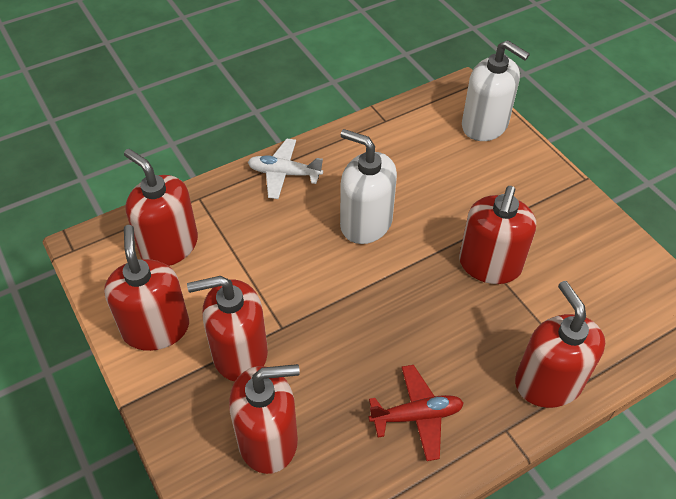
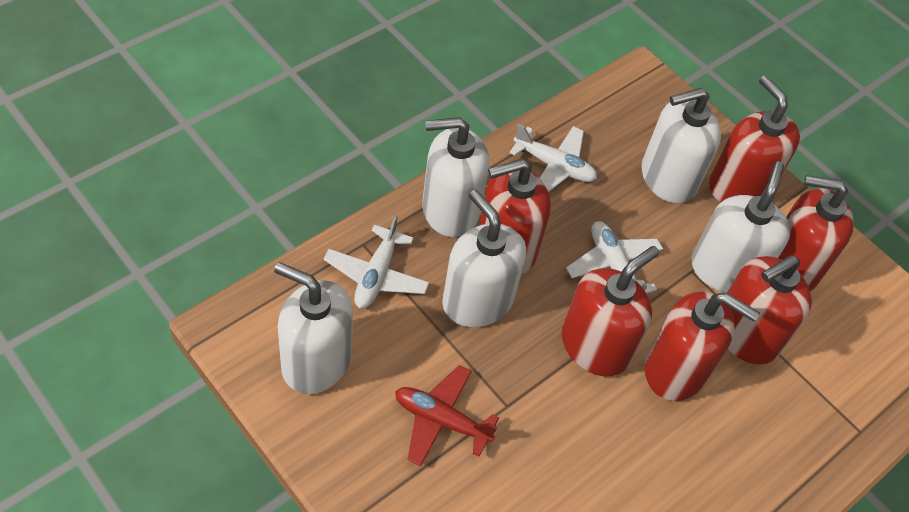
white plane: [248,139,323,199] = 1 -> [324,215,430,308] [509,124,597,192] [566,221,663,293] = 3
white soap dispenser: [340,129,397,244] [462,40,530,141] = 2 -> [274,262,353,394] [422,117,489,237] [442,190,526,327] [642,87,721,203] [691,161,791,293] = 5

